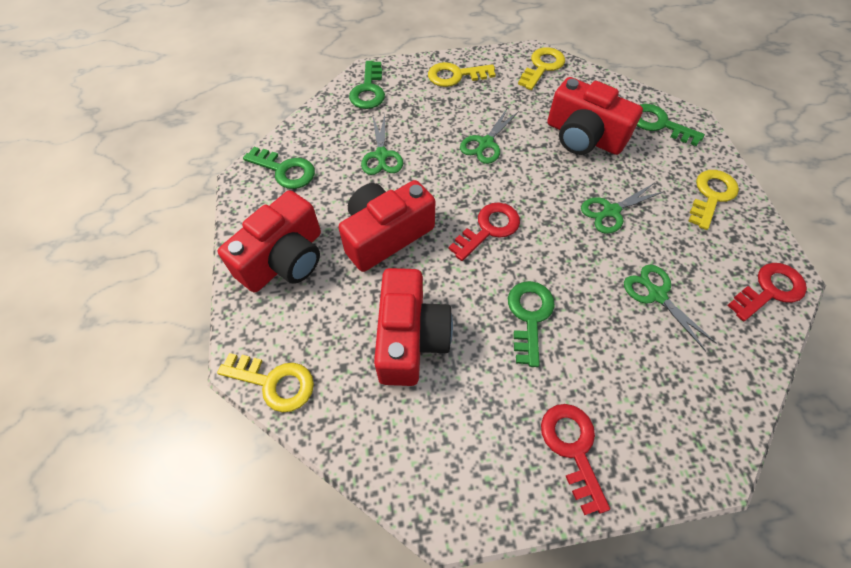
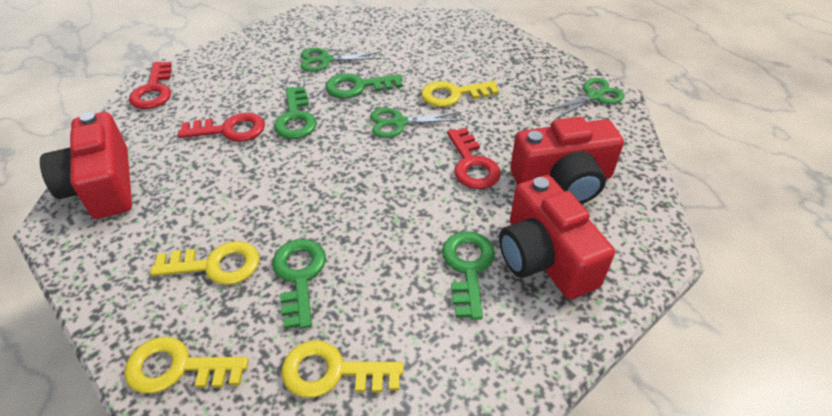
green scissors: [361,115,403,175] [460,107,519,164] [581,183,665,234] [624,265,717,352] = 4 -> [300,48,381,72] [370,108,462,138] [545,78,624,119] = 3
red camera: [218,190,321,292] [338,180,435,272] [374,268,453,386] [547,77,643,155] = 4 -> [40,112,132,219] [499,175,615,299] [510,117,624,204] = 3

